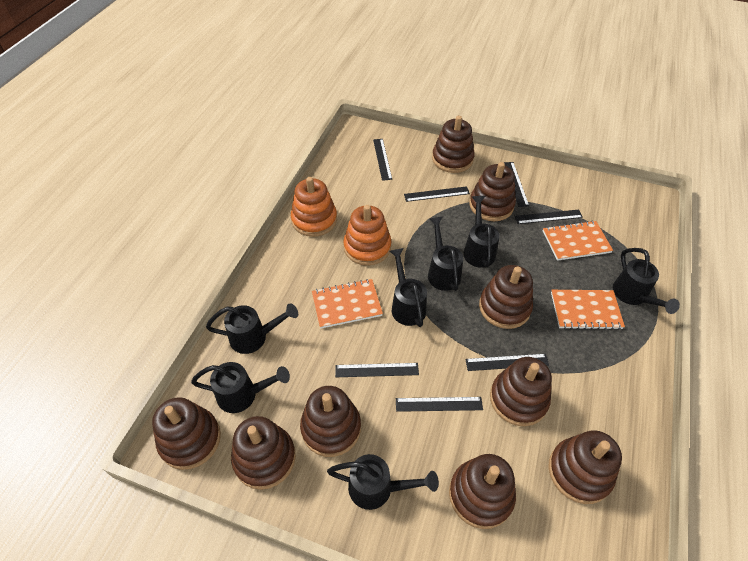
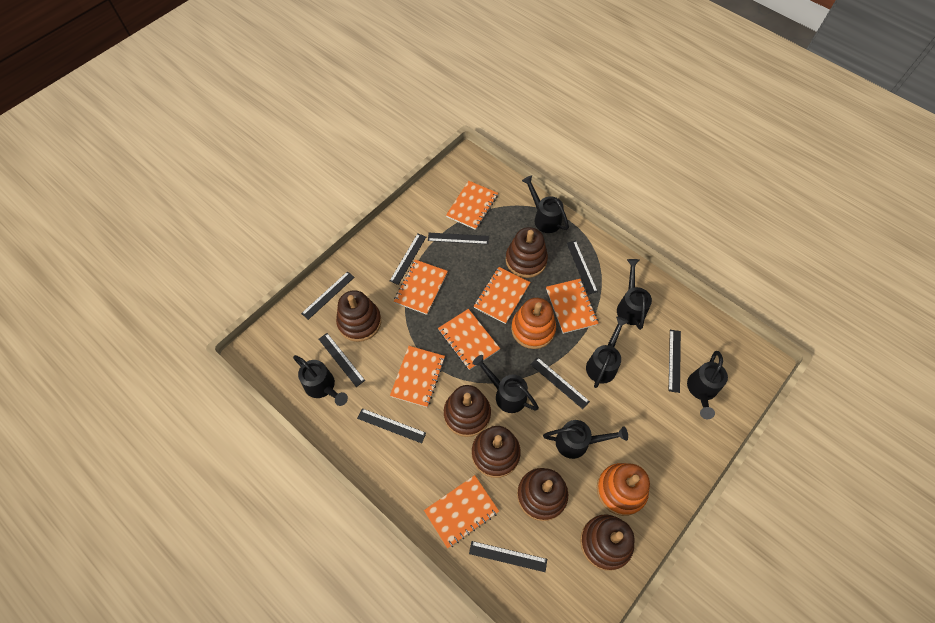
black ruler: [335,363,419,377] [373,139,392,181] [396,397,483,412] [404,186,470,202] [465,354,549,371] [504,162,529,207] [515,210,583,224] = 7 -> [301,271,355,320] [319,333,365,387] [357,408,426,443] [390,234,426,285] [428,233,489,244] [469,541,547,572] [530,357,590,409] [567,241,598,294] [669,330,681,393] = 9
brown stacking toy: [152,397,221,470] [231,416,296,490] [300,386,361,457] [432,116,474,173] [449,454,516,529] [469,162,516,221] [479,265,533,329] [490,357,552,426] [548,430,622,504] = 9 -> [336,290,381,342] [444,385,491,437] [472,426,521,478] [506,227,548,278] [517,468,568,521] [580,514,634,571] = 6
orange notebook: [312,279,383,329] [543,220,613,261] [551,290,625,330] = 3 -> [390,346,445,407] [394,260,448,315] [424,475,499,548] [438,309,500,370] [446,181,498,230] [473,267,531,324] [546,279,599,334] = 7

